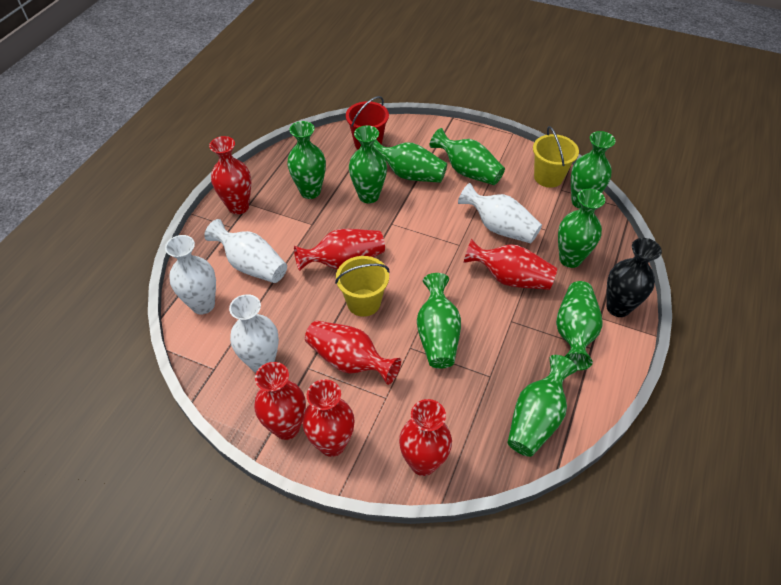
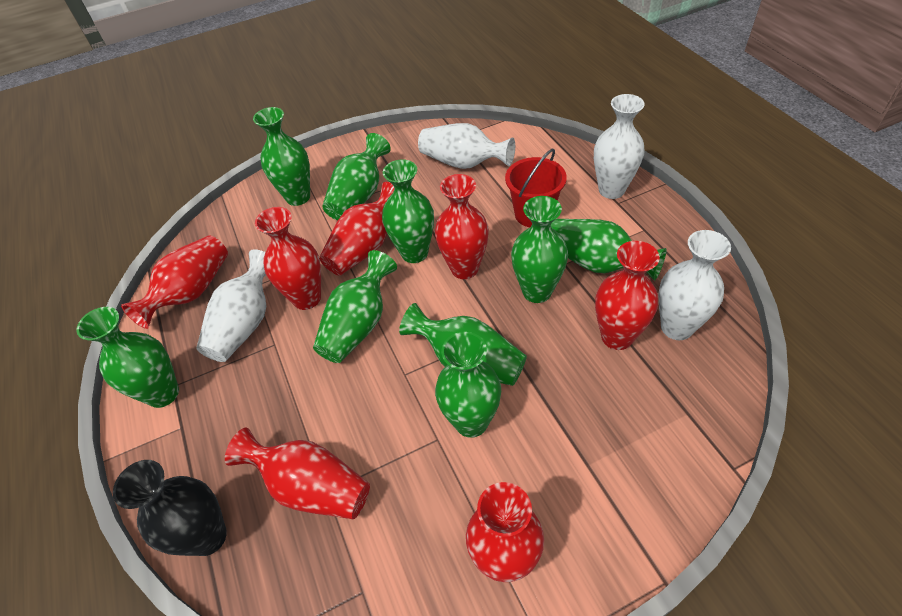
yellow bucket: [335,256,390,317] [533,126,579,188] = 2 -> none = 0

